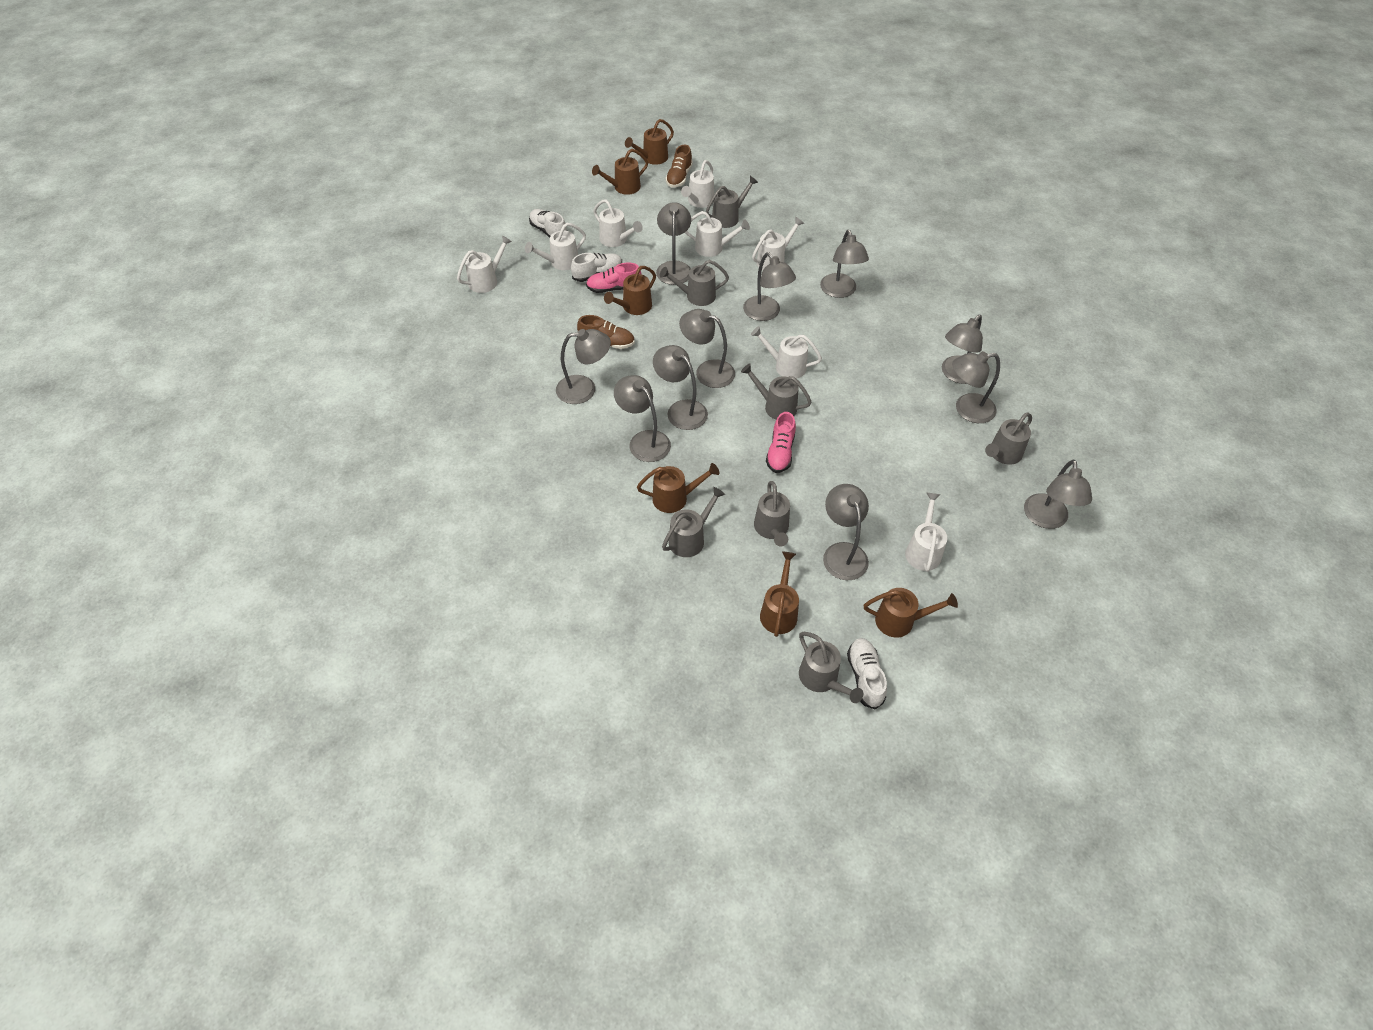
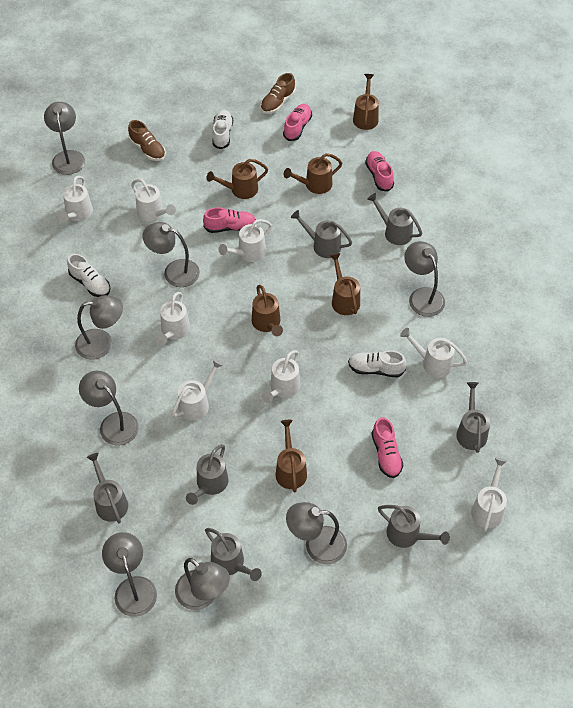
grey lamp: [556,329,611,404] [614,375,671,462] [653,345,708,430] [656,202,691,285] [679,309,735,388] [743,252,796,321] [820,230,869,298] [823,484,869,580] [942,315,983,384] [952,351,1000,423] [1024,459,1092,529] = 11 -> [44,102,85,175] [75,295,123,360] [79,371,139,446] [102,532,157,617] [142,222,200,287] [175,558,230,610] [286,502,347,564] [404,241,445,317] = 8
pink shoe: [586,262,642,293] [766,412,796,473] = 2 -> [203,207,256,233] [283,104,312,141] [365,151,394,192] [371,417,403,478] = 4

